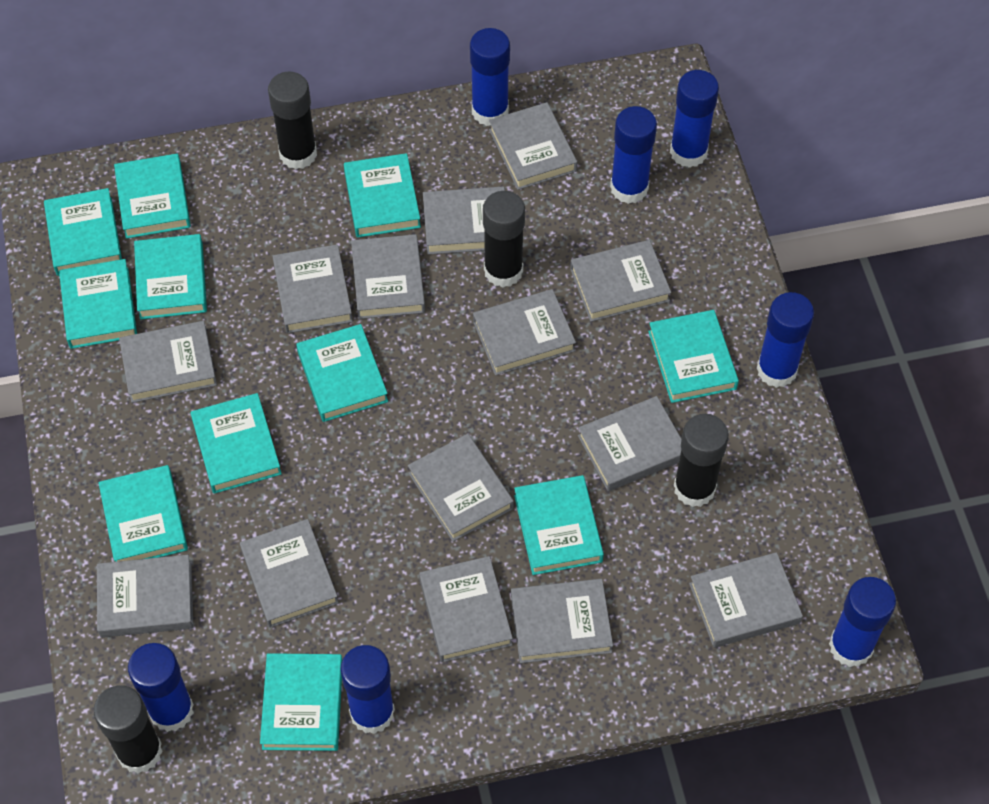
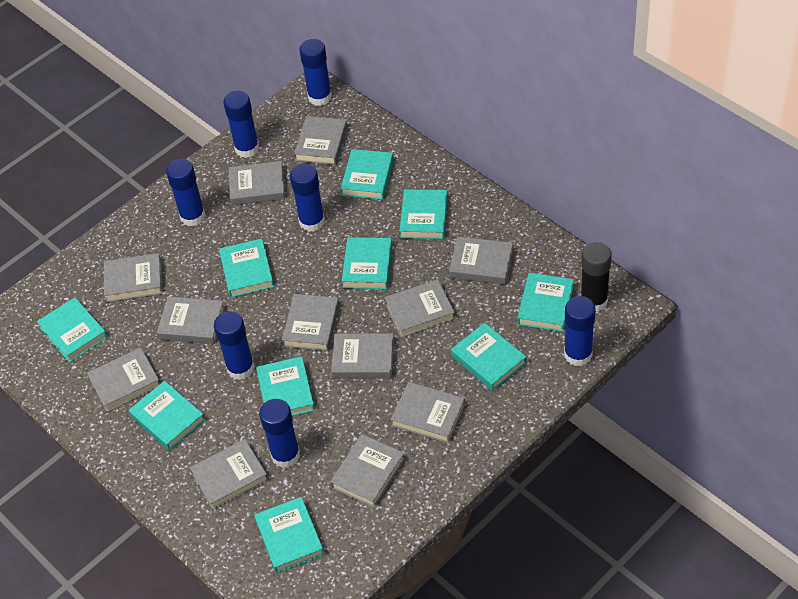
black glue stick: [93,685,163,773] [268,71,317,169] [483,191,525,288] [674,414,729,507] = 4 -> [580,242,612,312] = 1
grey book: [97,555,193,638] [119,321,217,403] [240,519,339,628] [273,244,353,333] [351,234,425,319] [408,434,514,542] [419,556,513,662] [423,187,505,255] [473,289,576,376] [489,102,577,190] [511,579,613,663] [570,240,671,322] [578,396,681,491] [689,552,803,648] = 14 -> [87,348,160,412] [104,253,163,302] [157,297,225,344] [190,439,269,510] [229,161,285,205] [282,294,339,351] [294,116,347,165] [330,434,405,508] [331,333,394,379] [384,279,455,338] [391,382,465,443] [449,236,513,284] = 12
turquoise book: [44,188,122,276] [59,259,137,349] [98,465,188,562] [114,154,191,239] [134,234,207,320] [190,393,282,494] [260,653,342,751] [296,324,388,422] [344,153,421,238] [514,475,604,575] [648,310,739,403] = 11 -> [37,297,107,363] [129,381,205,451] [219,239,274,297] [254,497,324,573] [256,356,315,416] [341,149,394,200] [342,237,392,289] [400,189,448,239] [451,323,526,391] [517,273,574,332] = 10

